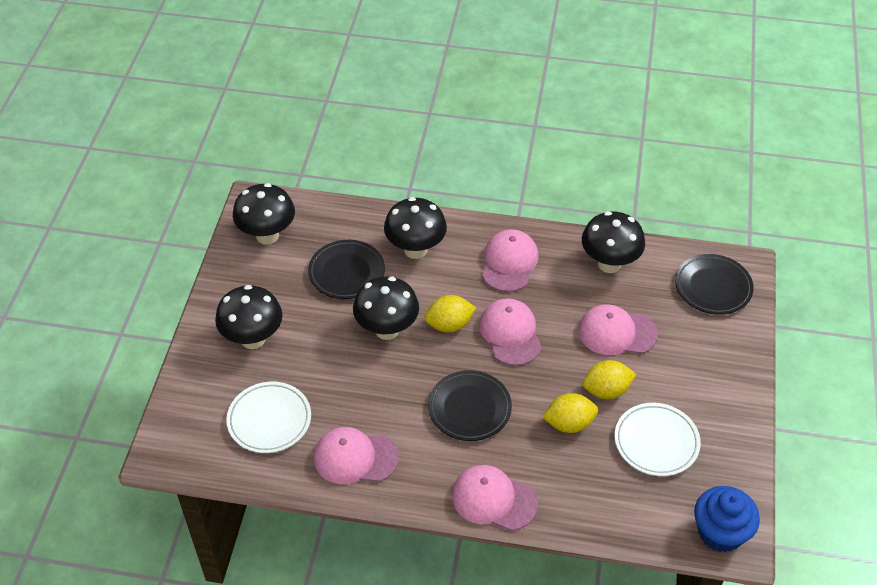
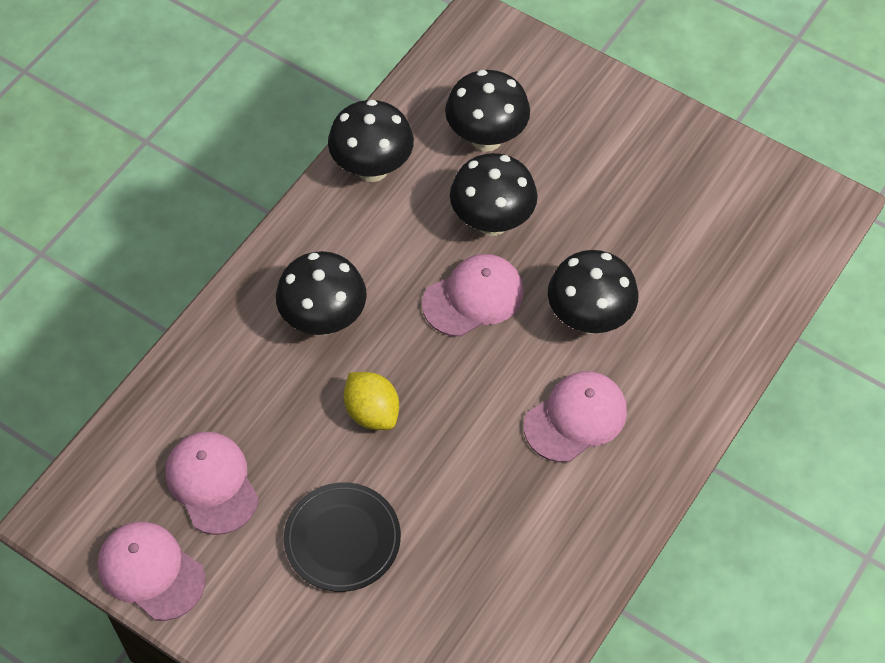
black plate: [308,240,385,299] [428,370,512,441] [675,254,754,315] = 3 -> [284,482,401,592] = 1
blue cupcake: [694,486,760,552] = 1 -> none = 0
pink cap: [314,427,399,484] [452,465,538,531] [479,298,542,366] [482,229,538,292] [578,304,658,355] = 5 -> [97,522,206,621] [166,432,259,535] [422,254,524,337] [524,371,627,462] = 4
white plate: [226,382,311,453] [614,403,701,476] = 2 -> none = 0
yellow lemon: [424,295,476,332] [542,393,598,433] [583,360,636,399] = 3 -> [344,372,399,430] = 1

